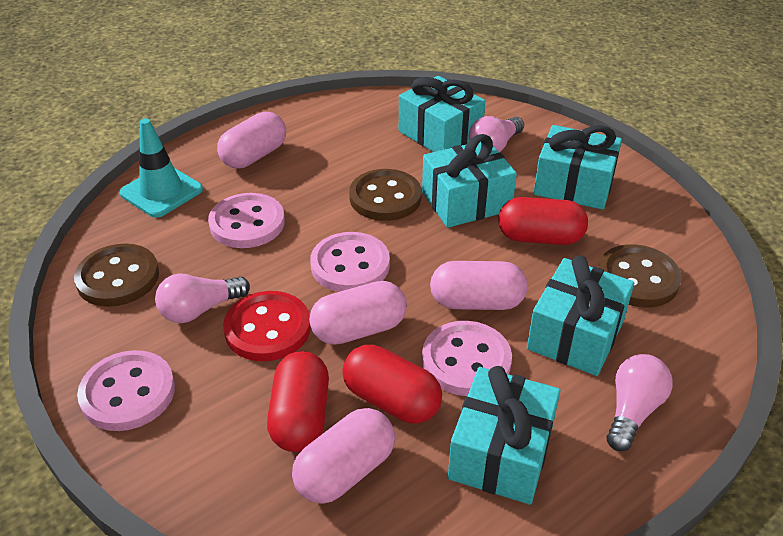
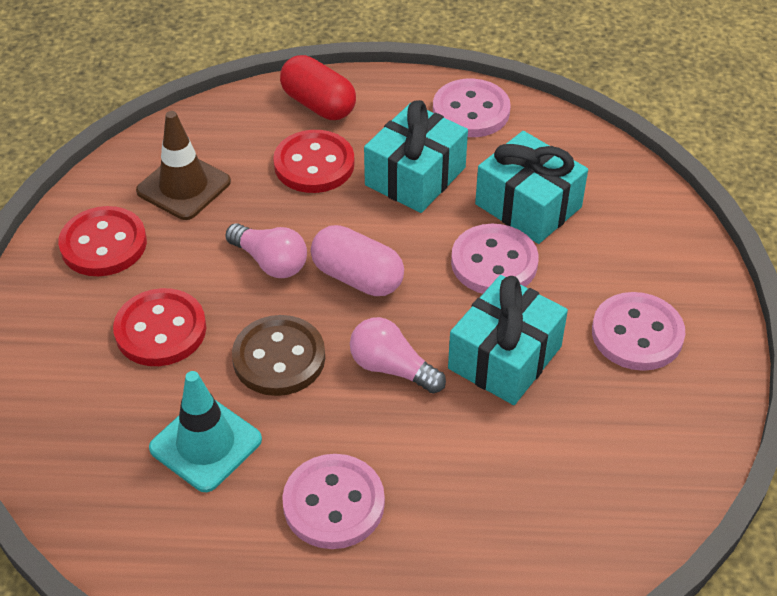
brown button: [74,244,159,307] [349,169,422,221] [598,244,682,308] = 3 -> [232,315,325,396] = 1
brown traffic cone: none = 0 -> [136,111,231,220] = 1
pink capsule: [217,112,286,168] [292,408,395,504] [309,281,407,345] [430,261,527,310] = 4 -> [311,225,404,296] = 1
pink light bulb: [155,273,250,323] [469,116,524,153] [607,354,673,451] = 3 -> [225,223,307,278] [350,317,446,394] = 2
red button: [223,291,311,361] = 1 -> [58,206,147,276] [113,288,206,366] [273,130,355,193] = 3
red capsule: [267,351,329,452] [342,345,442,423] [498,197,588,245] = 3 -> [280,55,356,120] = 1
turquoise gift: [399,76,485,152] [422,134,517,228] [448,366,561,505] [527,255,634,376] [534,125,622,210] = 5 -> [364,100,468,213] [448,275,568,405] [475,131,588,244] = 3

